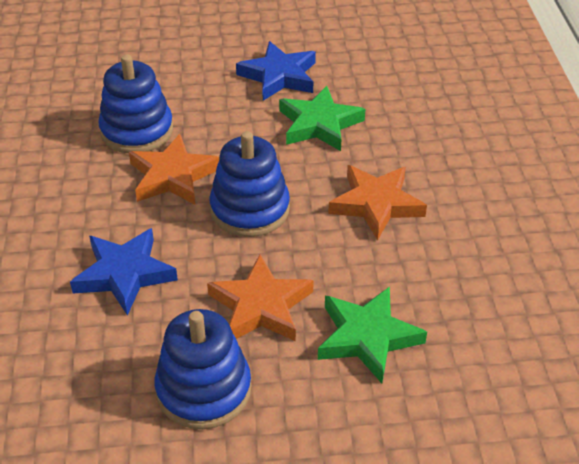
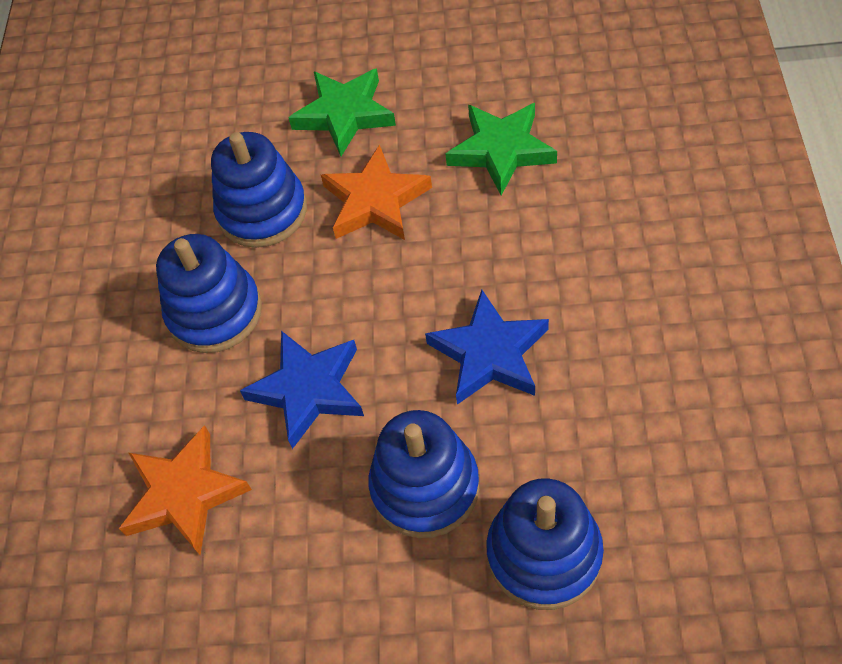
blue stacking toy: [98,54,173,153] [154,309,251,429] [209,131,290,237] = 3 -> [156,234,262,353] [211,132,307,248] [369,410,479,538] [486,478,604,610] = 4
orange star: [129,134,219,205] [207,255,314,341] [328,165,427,240] = 3 -> [119,425,252,555] [321,145,432,240] = 2

